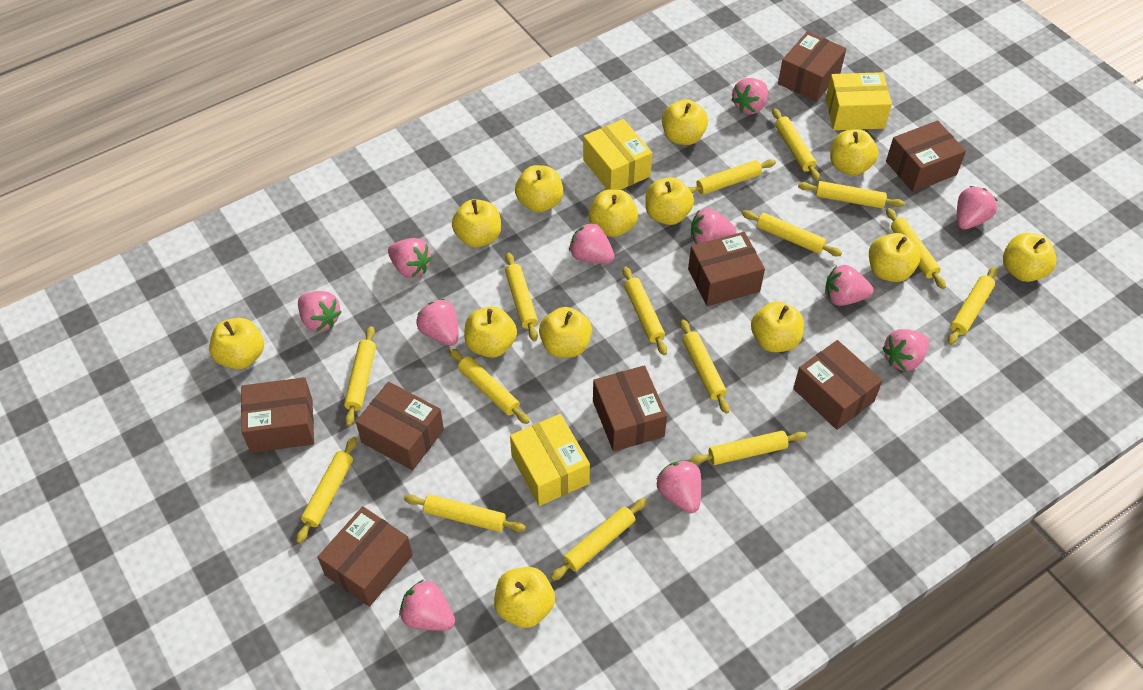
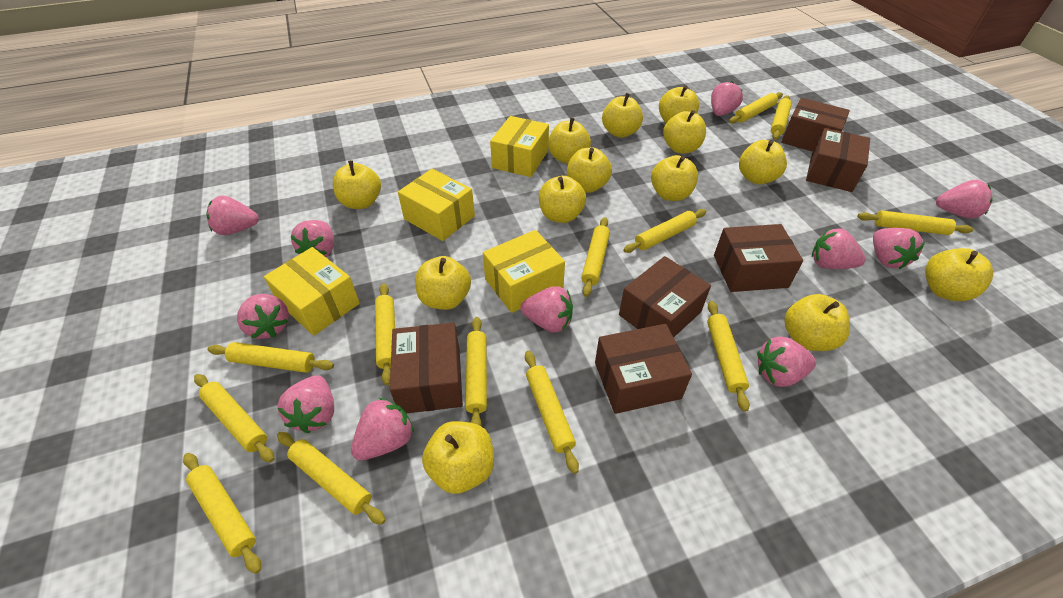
brown box: [241,377,314,453] [317,506,413,607] [356,382,444,470] [593,365,667,451] [688,232,765,306] [778,31,846,102] [793,340,883,430] [886,120,966,192] = 8 -> [390,322,463,413] [595,324,692,414] [619,256,711,338] [714,224,803,292] [781,98,850,152] [806,128,870,192] = 6
yellow box: [510,414,590,506] [583,119,652,190] [826,72,892,130] = 3 -> [264,247,360,336] [398,169,475,241] [483,230,565,313] [490,116,549,177] = 4
yellow rolling pin: [296,436,357,544] [344,326,376,426] [404,494,526,532] [449,348,530,424] [505,252,538,341] [550,498,647,581] [623,266,667,355] [680,319,730,414] [688,159,776,195] [689,431,807,465] [742,210,842,256] [772,108,820,181] [798,181,905,208] [886,208,946,289] [948,267,997,345] = 15 -> [183,453,261,574] [194,374,274,462] [207,342,334,373] [277,432,385,525] [375,283,395,385] [465,317,487,426] [525,351,579,474] [581,217,610,297] [623,209,706,253] [707,301,750,412] [729,92,783,124] [771,95,792,140] [857,210,973,235] = 13

